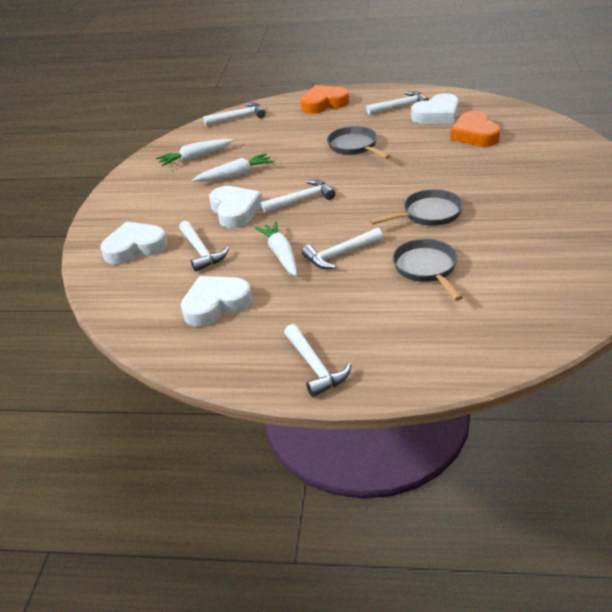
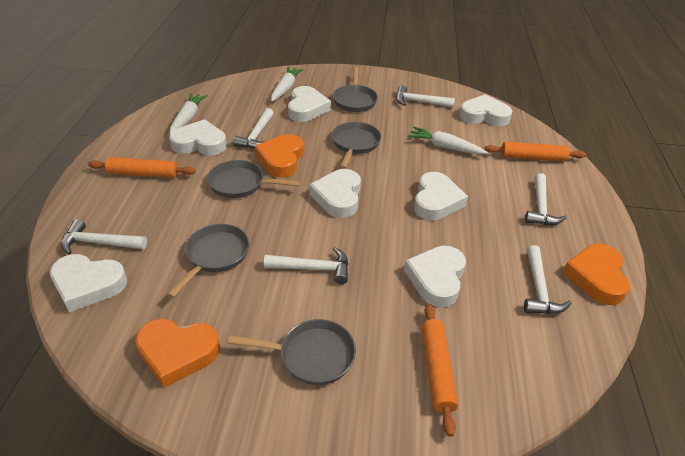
grey pan: [327,126,390,159] [369,189,463,226] [392,239,463,301] = 3 -> [167,224,249,298] [207,160,300,198] [228,319,356,385] [332,122,381,169] [333,67,378,112] = 5
orange heart: [300,85,349,114] [450,111,500,147] = 2 -> [135,319,220,388] [255,134,304,177] [562,244,630,305] = 3
orange rolling pin: none = 0 -> [88,157,196,178] [421,304,458,437] [485,142,586,161] = 3
white heart: [100,221,167,265] [181,276,252,327] [209,186,263,228] [411,93,459,124] = 4 -> [50,254,127,312] [169,119,227,156] [288,86,331,122] [309,169,361,218] [404,246,466,307] [414,172,468,220] [459,94,512,126] = 7

